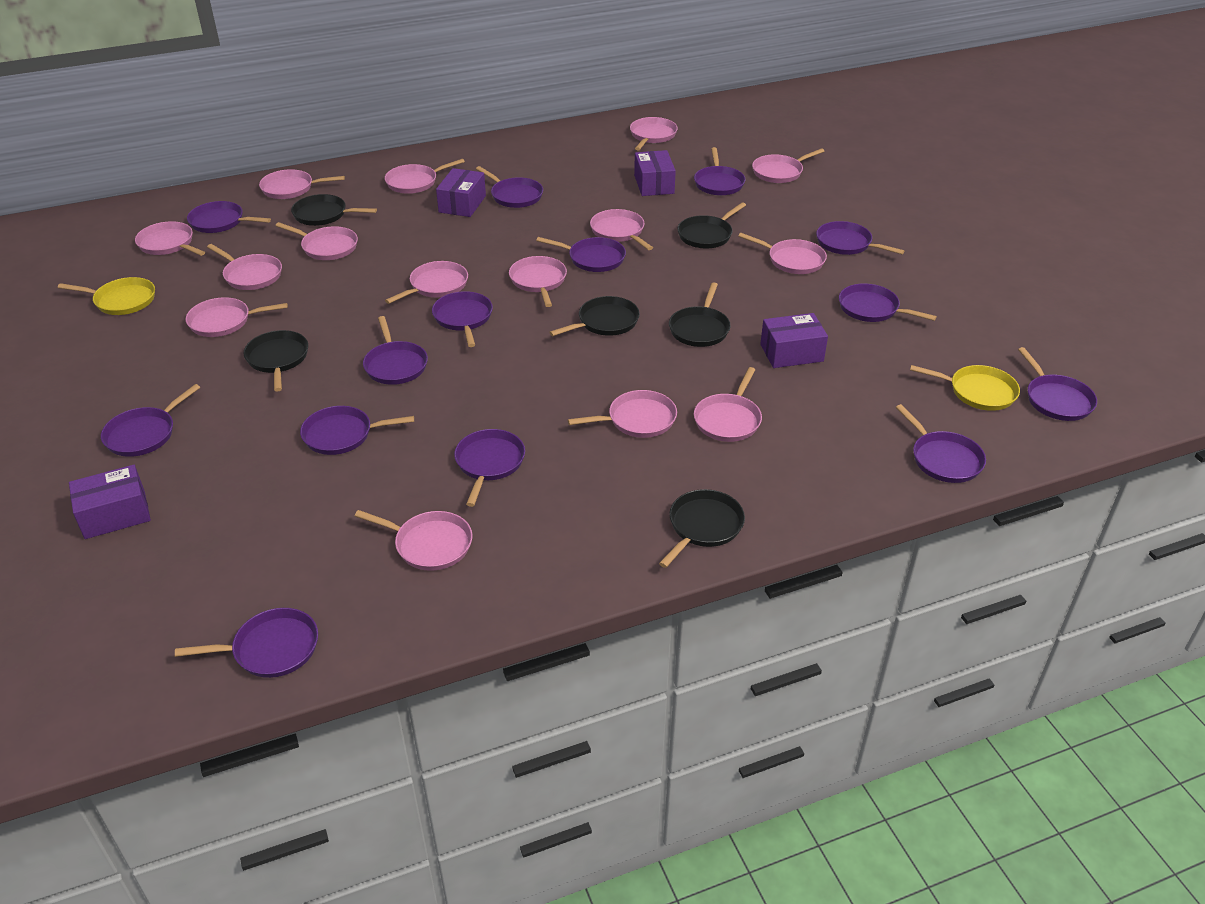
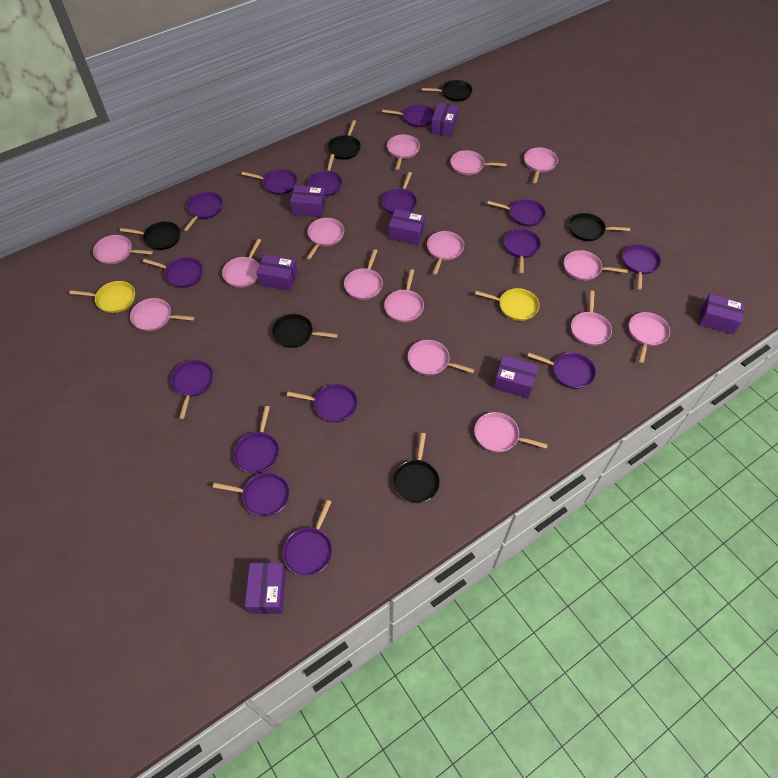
purple box: [69,465,151,539] [436,168,486,217] [634,150,676,196] [760,313,828,368] = 4 -> [245,563,286,614] [256,254,298,291] [290,185,326,217] [389,209,425,245] [431,103,459,136] [494,355,538,398] [699,294,745,334] = 7
purple pan: [101,384,200,457] [175,608,318,678] [187,201,271,233] [300,406,414,455] [363,316,428,385] [432,291,493,347] [454,429,525,507] [476,166,543,208] [536,237,626,272] [694,147,745,195] [816,221,904,255] [839,283,937,322] [896,404,986,483] [1018,347,1097,421] = 14 -> [143,257,203,288] [170,360,214,419] [184,192,223,231] [213,472,290,517] [233,406,279,474] [241,169,297,195] [283,500,332,576] [287,384,358,422] [308,154,342,197] [381,172,417,214] [382,104,434,127] [487,199,546,227] [504,229,541,273] [528,352,596,389] [622,244,661,290] = 15

